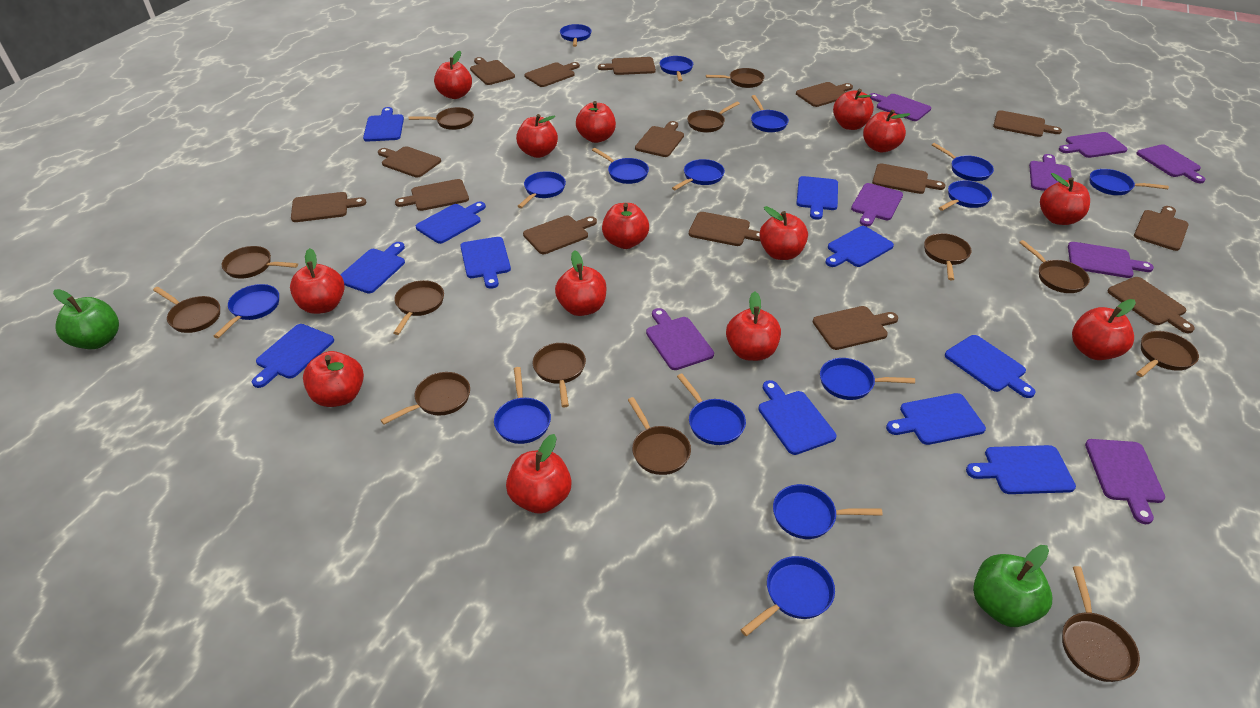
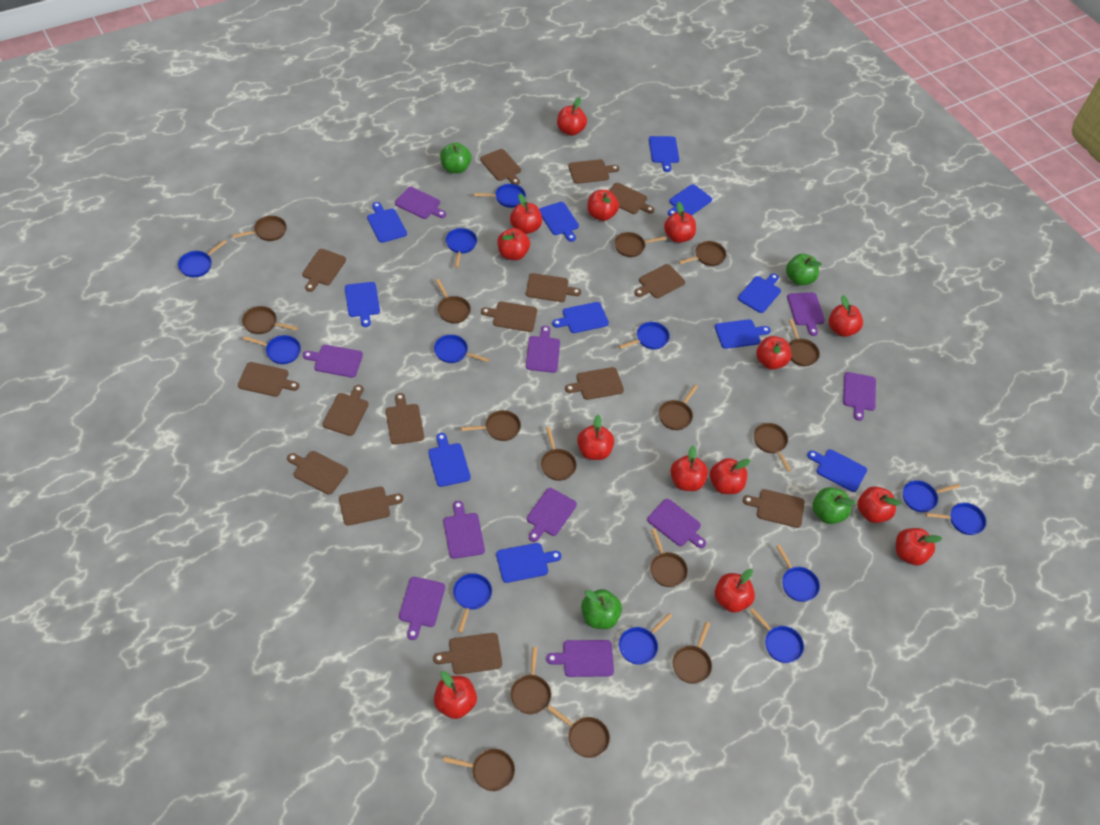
blue pan: [214,284,279,338] [494,367,551,444] [518,171,566,208] [560,24,591,47] [592,148,649,184] [660,56,693,82] [672,159,725,190] [677,374,746,445] [741,556,835,636] [751,95,789,132] [773,484,883,539] [820,358,915,400] [932,143,994,181] [939,180,992,211] [1090,169,1169,195] = 15 -> [178,240,227,277] [243,335,301,364] [434,335,489,363] [446,228,477,268] [453,573,492,633] [474,184,526,208] [619,322,670,349] [619,613,672,665] [750,608,804,663] [776,544,820,602] [903,480,960,512] [926,503,986,535] = 12
brown pan: [153,287,220,333] [221,246,298,279] [381,372,470,425] [393,280,444,335] [409,107,474,130] [533,343,586,407] [628,397,691,475] [687,102,740,133] [706,68,765,88] [924,233,972,281] [1019,240,1090,293] [1062,566,1140,682] [1136,331,1199,377] = 13 -> [232,216,287,241] [242,306,298,334] [435,279,471,323] [443,749,515,791] [461,410,521,441] [511,647,551,714] [541,427,577,481] [547,705,610,758] [614,232,667,257] [650,529,688,587] [659,385,698,430] [673,622,712,684] [679,241,726,266] [754,423,791,472] [789,319,820,366] = 15
green apple: [53,289,119,349] [973,545,1052,627] = 2 -> [440,142,471,174] [581,589,622,629] [786,254,822,285] [813,487,856,524] = 4
purple cutting board: [646,308,714,370] [851,183,903,226] [869,93,931,121] [1029,154,1072,191] [1059,132,1128,158] [1068,242,1154,278] [1085,439,1165,524] [1136,144,1205,183] = 8 -> [303,345,363,378] [395,187,446,219] [399,577,445,640] [443,501,485,559] [526,326,560,373] [527,488,577,542] [546,640,614,677] [647,499,706,548] [787,292,825,336] [843,372,876,421] = 10

